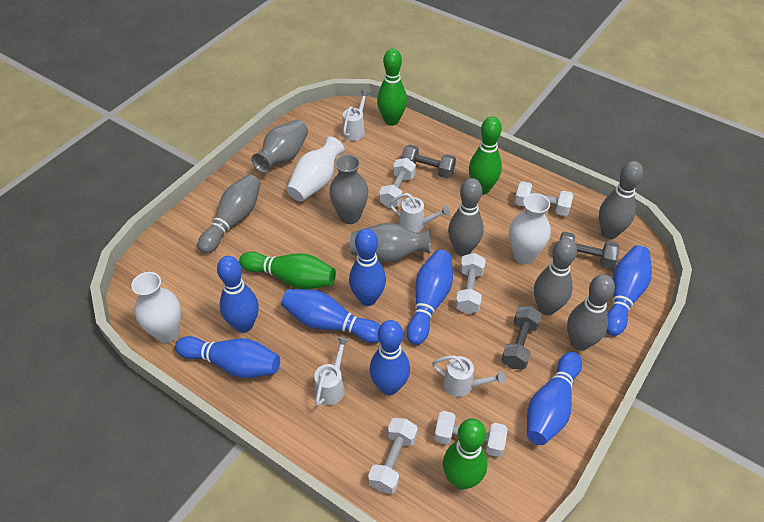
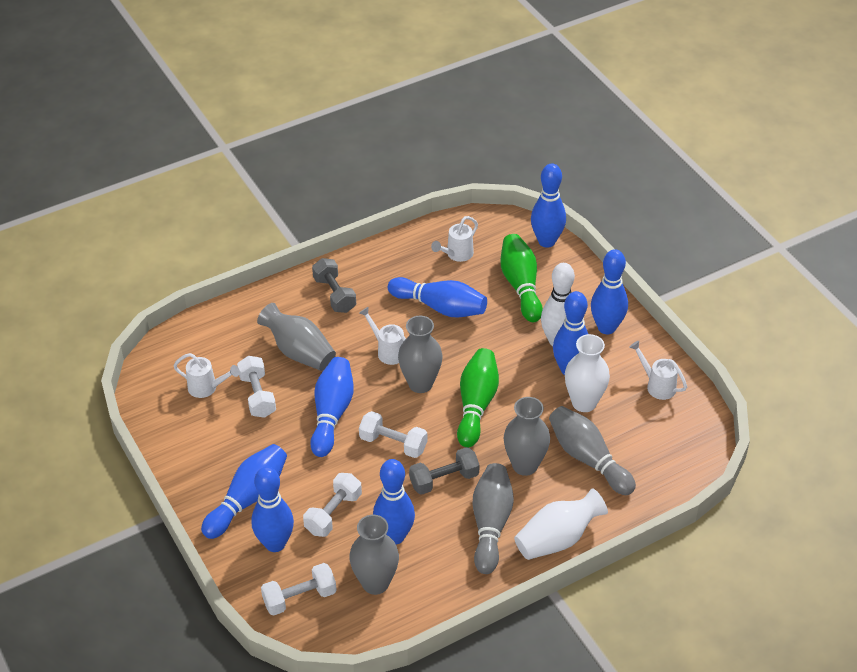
green bowling pin: [239,251,336,289] [377,49,407,126] [443,418,487,489] [469,116,502,194] = 4 -> [457,348,499,447] [500,234,543,322] = 2
grey bowling pin: [198,174,261,254] [448,178,484,256] [534,238,577,315] [567,274,615,351] [599,161,643,239] = 5 -> [473,463,514,574] [549,406,636,495] = 2
grey dumbbell: [401,144,456,178] [501,306,542,369] [560,232,620,269] = 3 -> [312,258,356,313] [409,447,480,495] = 2
grey vase: [251,120,308,173] [329,154,368,224] [350,223,431,263] = 3 -> [257,303,336,371] [349,515,399,595] [398,316,443,393] [504,397,550,476] = 4
white bowling pin: none = 0 -> [541,263,575,346] = 1
white dumbbell: [368,418,418,494] [379,158,416,208] [434,411,508,457] [455,253,486,314] [515,181,573,216] = 5 -> [237,356,276,418] [261,563,337,616] [303,473,362,537] [359,411,427,458] = 4
white vase: [131,272,181,343] [287,136,345,202] [509,193,551,264] = 3 -> [514,488,608,560] [565,334,610,412] = 2

